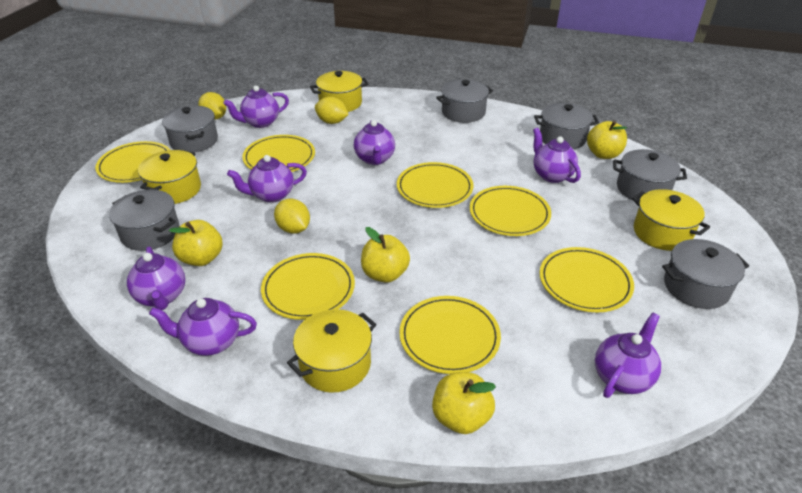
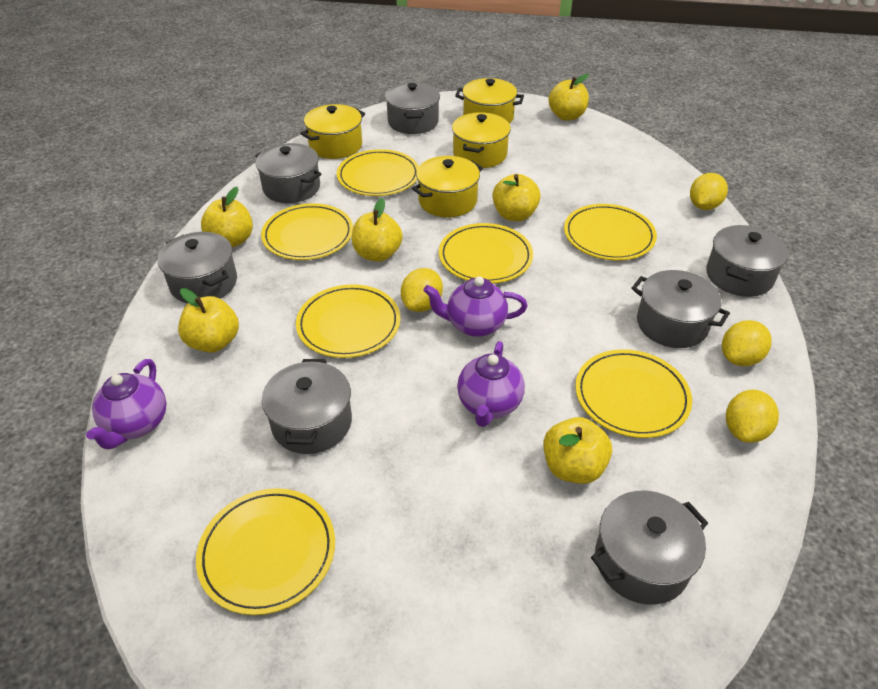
grey pot: [109,189,179,251] [162,105,218,153] [436,79,493,123] [534,103,599,149] [613,149,687,201] [662,239,749,309] = 6 -> [158,232,237,303] [255,143,322,203] [262,359,352,454] [385,82,440,134] [591,491,708,605] [631,270,730,348] [706,225,788,297] = 7
purple teapot: [127,247,185,310] [149,298,257,356] [223,86,289,128] [227,155,307,203] [354,120,395,165] [533,128,581,183] [595,313,661,398] = 7 -> [86,359,166,449] [424,276,528,337] [457,341,525,427] = 3
yellow apple: [169,220,222,266] [361,227,410,283] [432,372,496,434] [587,121,627,159] = 4 -> [178,288,239,353] [201,187,253,248] [352,198,403,262] [492,174,541,221] [543,417,612,484] [548,74,589,121] = 6
yellow lemon: [198,92,226,120] [274,199,310,234] [315,97,349,124] = 3 -> [401,268,443,312] [690,173,728,210] [722,320,772,366] [726,390,779,443] = 4

